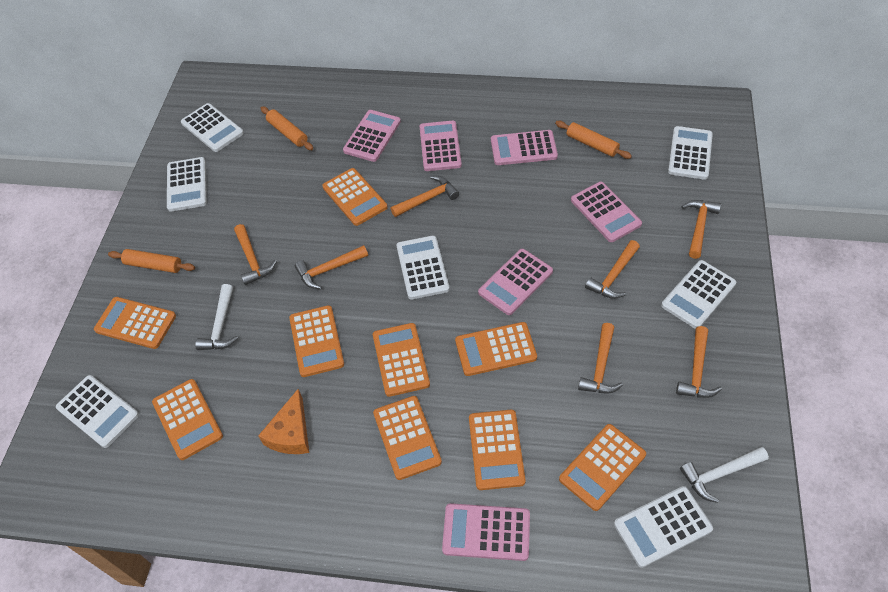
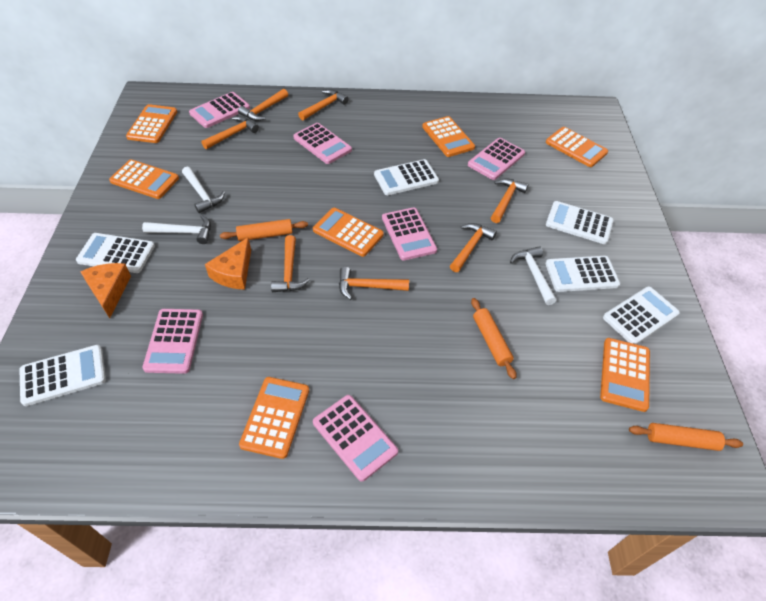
orange calculator: [94,297,176,349] [152,379,223,460] [289,305,344,377] [322,168,388,226] [373,323,430,397] [373,396,442,480] [455,322,537,376] [469,410,525,490] [559,424,646,511] = 9 -> [109,160,179,199] [126,104,177,143] [239,377,309,459] [313,208,384,257] [422,116,475,157] [546,127,608,167] [600,338,650,412] = 7
orange cheese: [258,389,309,454] = 1 -> [80,263,131,318] [205,237,251,290] = 2
white calculator: [56,375,139,448] [167,157,207,212] [181,103,244,152] [396,236,450,299] [614,486,713,568] [661,260,736,328] [668,126,713,180] = 7 -> [19,345,106,406] [76,233,155,273] [374,159,439,195] [545,256,620,292] [546,201,614,244] [603,287,680,344] = 6
white hammer: [195,284,238,350] [680,447,769,503] = 2 -> [142,215,211,244] [182,167,225,213] [510,246,557,305] = 3

